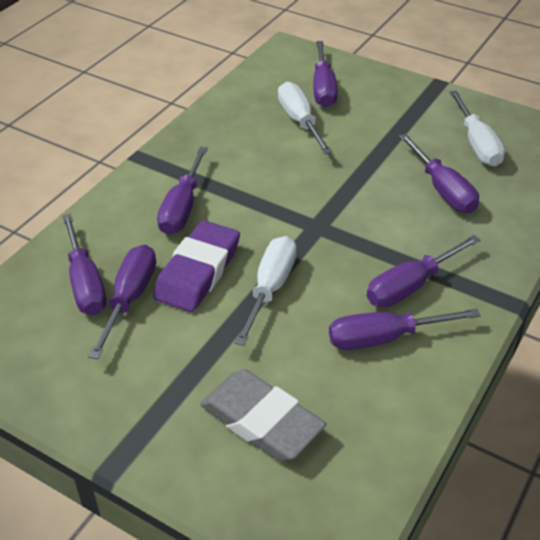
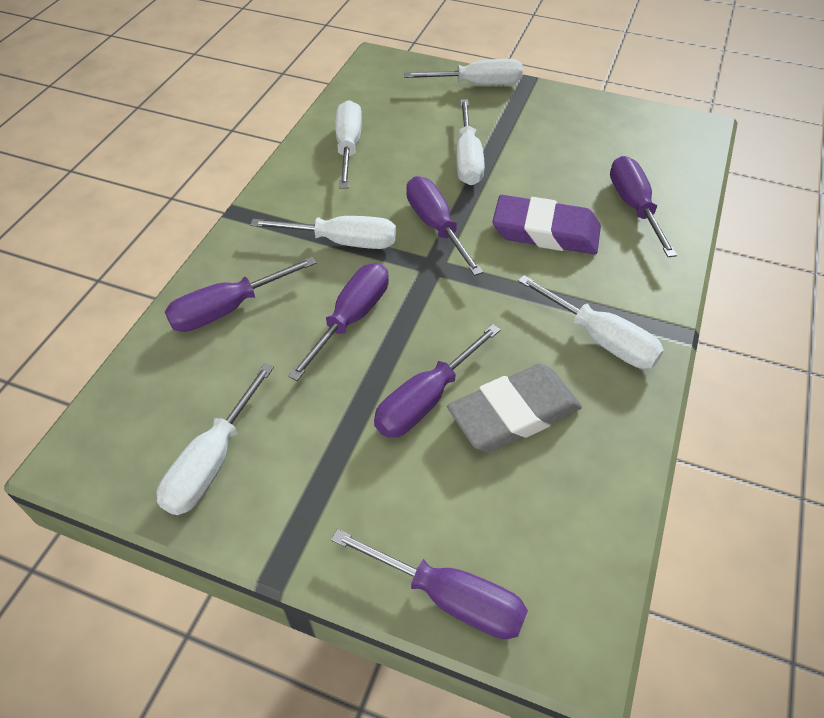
purple screwdriver: [62,214,106,315] [88,245,156,359] [157,147,208,235] [313,41,338,107] [329,308,481,350] [367,235,480,307] [399,134,479,213] = 7 -> [165,257,316,332] [288,263,389,381] [331,529,528,639] [374,324,501,438] [406,176,483,276] [610,156,677,257] = 6
white screwdriver: [234,236,297,346] [278,82,332,154] [450,91,505,166] = 3 -> [157,363,274,515] [250,216,396,249] [335,100,362,189] [404,59,523,85] [456,99,485,185] [518,275,664,369] = 6

